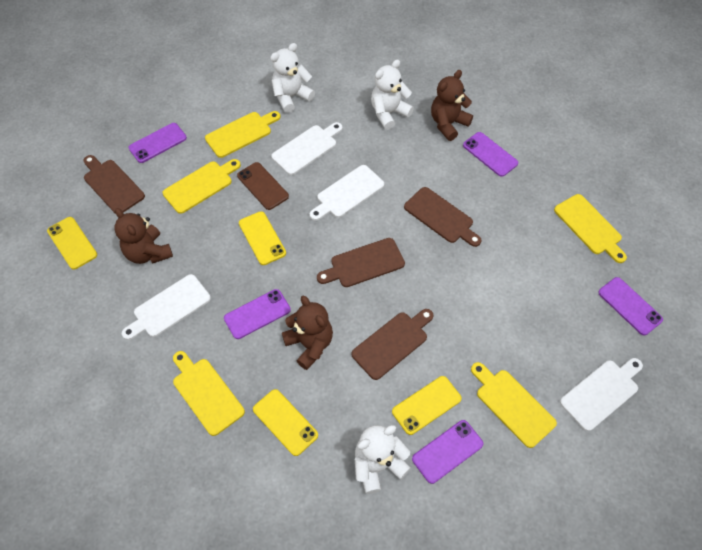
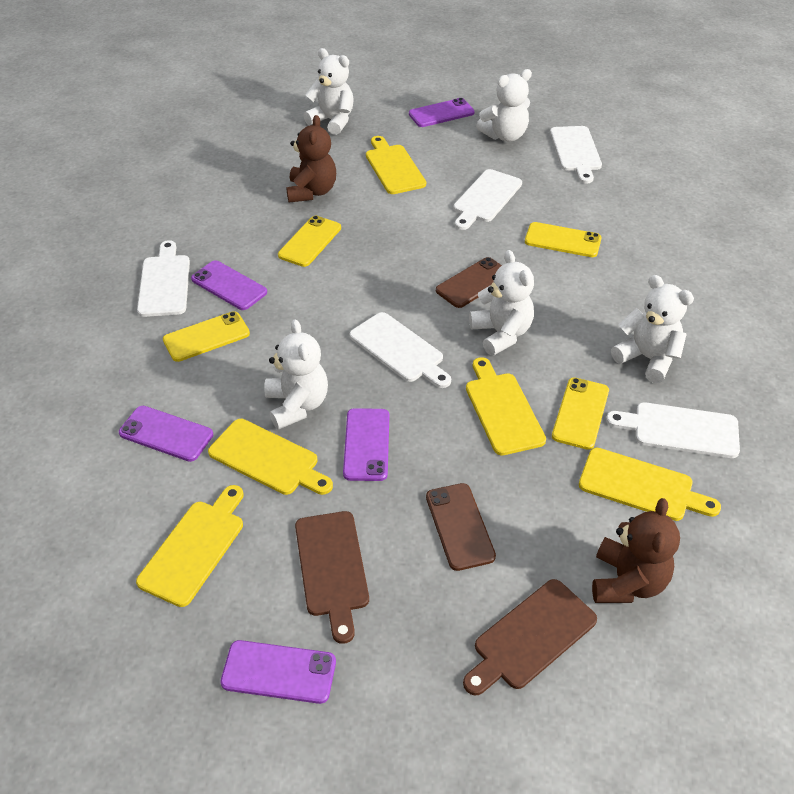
brown cutting board: [83,155,145,214] [317,238,405,287] [351,309,434,380] [404,187,482,247] = 4 -> [295,511,369,644] [463,579,597,695] = 2
brown phone: [237,162,289,210] = 1 -> [426,483,496,571] [436,257,502,308] = 2
brown teddy bear: [115,208,173,264] [282,296,333,370] [431,70,473,141] = 3 -> [286,115,336,202] [592,498,680,603] = 2
white cutting board: [122,274,211,340] [271,122,343,175] [310,165,384,221] [560,358,643,431] = 4 -> [137,240,190,317] [350,312,451,388] [454,169,522,230] [550,126,602,183] [606,402,740,458] = 5
white teddy bear: [270,43,315,113] [355,425,411,494] [371,59,414,130] = 3 -> [264,319,328,430] [303,48,354,135] [469,250,534,356] [476,69,532,141] [611,275,694,383] = 5

